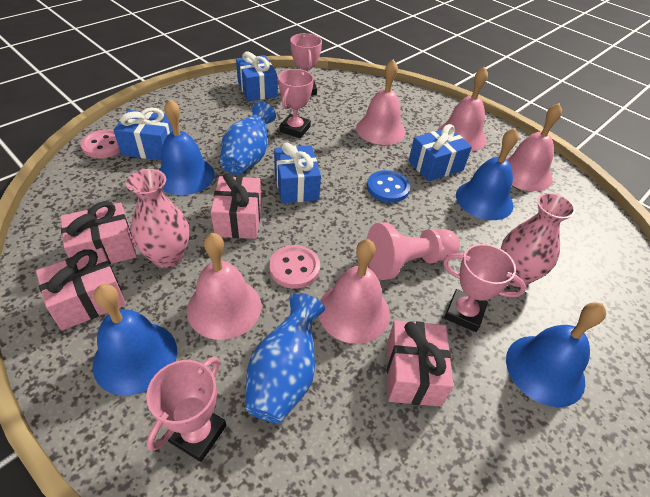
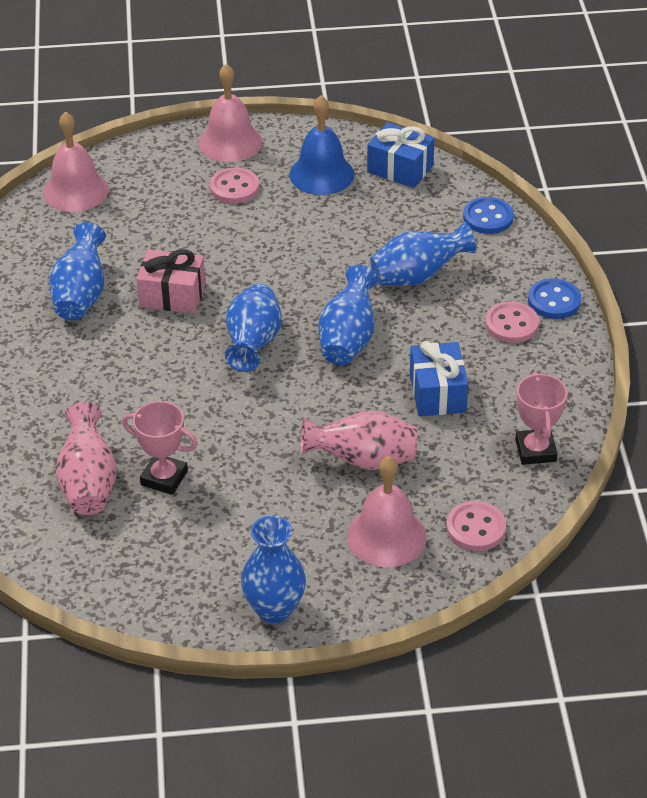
blue bell: [93,284,177,396] [159,99,215,195] [456,128,519,220] [506,302,606,407] = 4 -> [289,95,355,195] = 1
blue button: [367,170,410,203] = 1 -> [463,197,514,234] [528,278,581,319] = 2
blue gift: [113,108,173,160] [236,52,277,101] [274,143,321,203] [408,124,472,181] = 4 -> [367,122,435,188] [410,341,468,416] = 2
blue vase: [220,101,276,175] [245,293,325,424] = 2 -> [49,222,106,320] [225,284,281,372] [241,515,306,624] [318,265,378,365] [370,222,476,286] = 5
pink bell: [187,233,261,340] [319,239,390,344] [356,59,406,145] [437,67,488,151] [506,103,562,191] = 5 -> [43,112,109,212] [199,64,262,162] [347,456,427,567] = 3
pink button: [80,129,120,158] [269,245,320,289] = 2 -> [210,168,259,204] [446,501,506,551] [485,302,539,343] = 3
pink gift: [36,248,126,331] [60,201,137,265] [211,173,262,239] [387,320,454,407] = 4 -> [136,249,206,314] = 1
pink pawn: [367,222,460,280] = 1 -> none = 0
pink trophy: [146,356,226,462] [278,69,314,138] [290,33,322,95] [443,244,526,332] = 4 -> [122,401,198,495] [515,372,568,465] = 2

